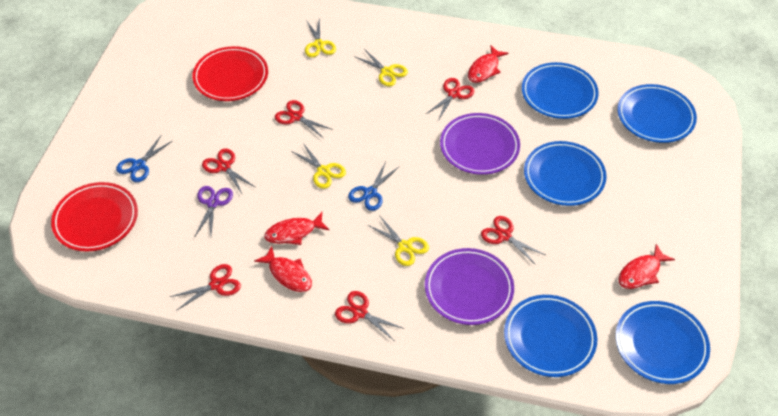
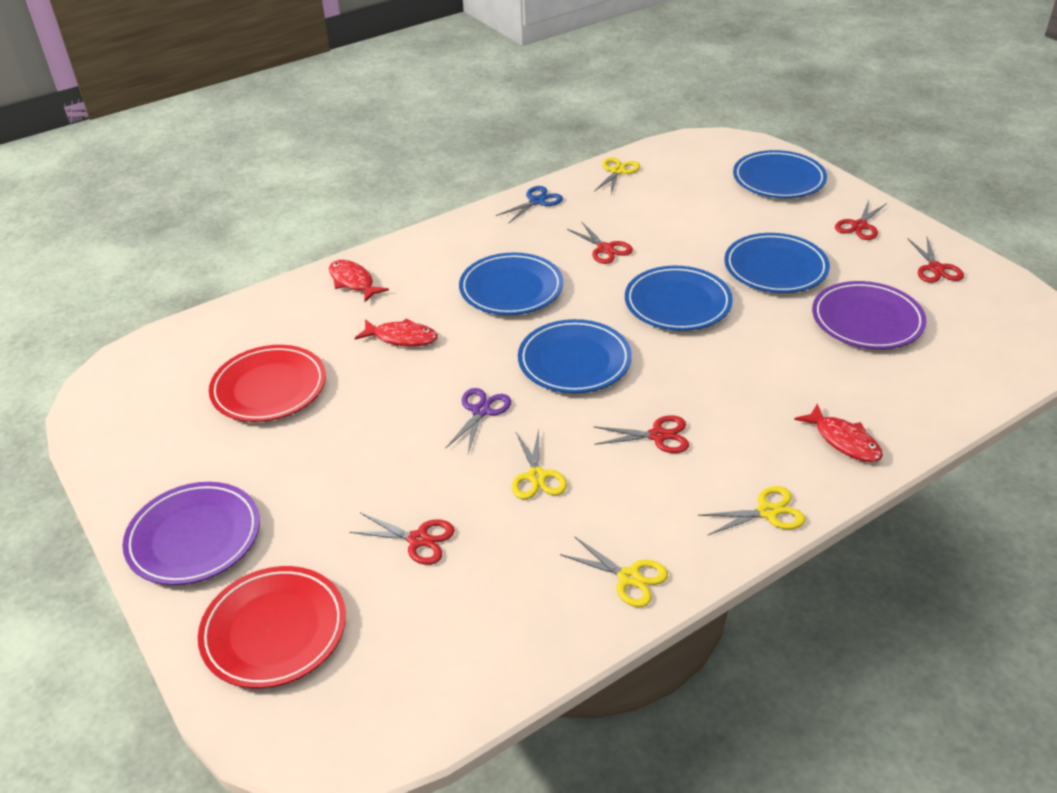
blue scissors: [116,136,172,182] [348,161,399,211] = 2 -> [496,186,563,224] = 1
red fish: [254,246,312,292] [264,212,329,245] [468,45,509,83] [618,244,675,289] = 4 -> [329,260,389,302] [355,318,438,347] [794,403,883,462] = 3
red scissors: [170,264,241,311] [202,148,255,195] [275,100,333,138] [335,291,405,340] [426,78,474,121] [481,216,545,265] = 6 -> [349,513,455,565] [567,222,633,264] [594,415,689,453] [835,200,887,240] [908,237,964,283] = 5

